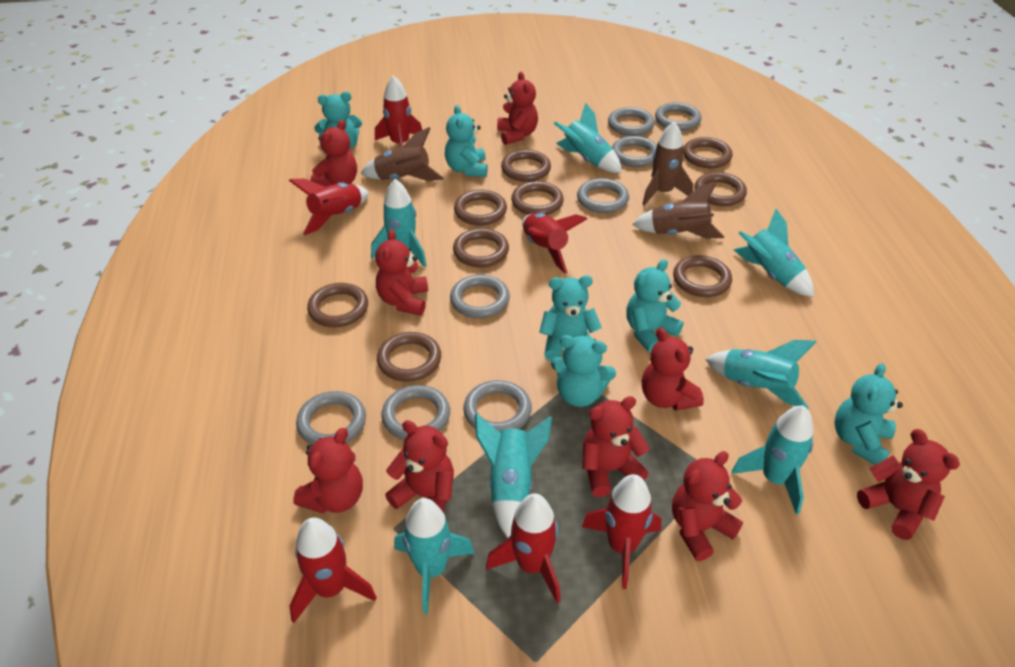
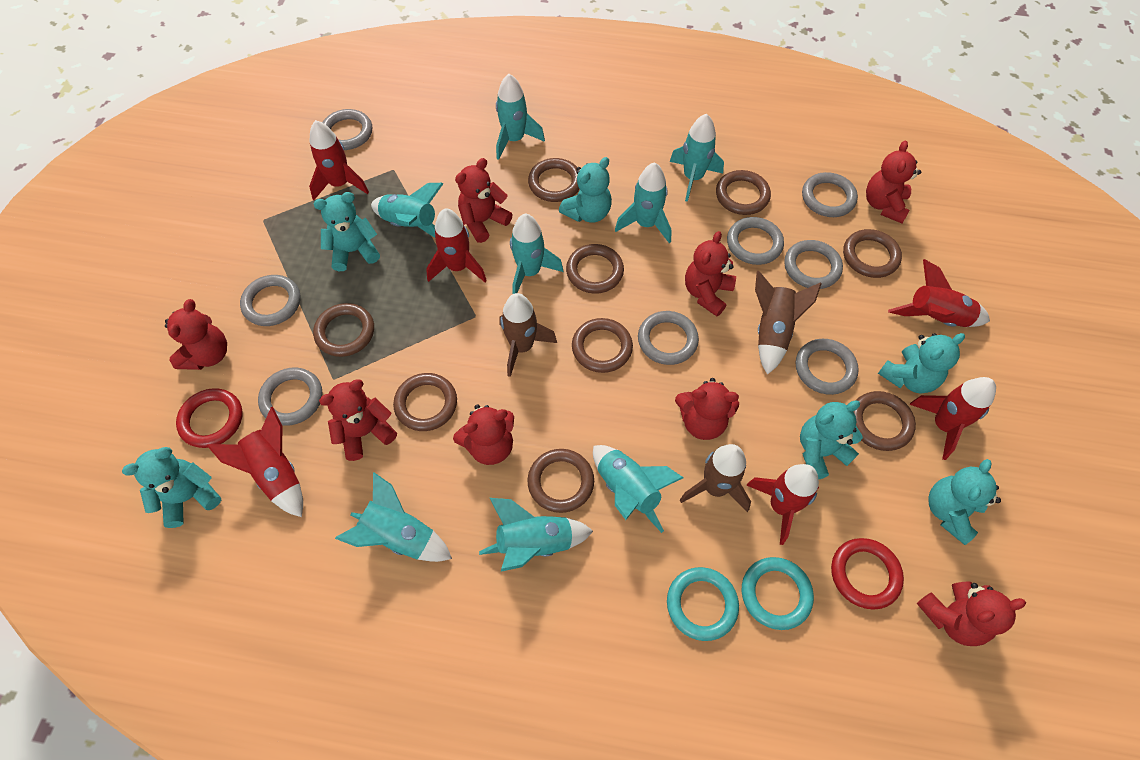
red ring: none = 0 -> [176,388,243,448] [831,538,904,610] = 2
red teddy bear: [293,428,363,514] [310,120,357,187] [375,229,428,316] [385,420,454,511] [497,72,538,145] [582,396,649,497] [642,327,704,411] [672,451,743,561] [857,429,960,540] = 9 -> [165,299,227,370] [319,379,397,461] [453,404,514,465] [455,158,513,243] [675,378,739,440] [685,231,736,316] [866,141,921,223] [917,581,1026,646] = 8
turquoise ring: none = 0 -> [667,567,739,641] [742,557,814,630] = 2
turquoise rocket: [371,179,427,267] [394,498,475,614] [475,413,552,538] [553,102,622,173] [705,340,816,409] [732,405,814,515] [734,209,814,297] = 7 -> [335,472,452,562] [371,183,443,237] [479,498,593,572] [496,74,545,160] [510,214,563,294] [593,445,684,533] [615,162,672,243] [670,114,724,202] = 8

